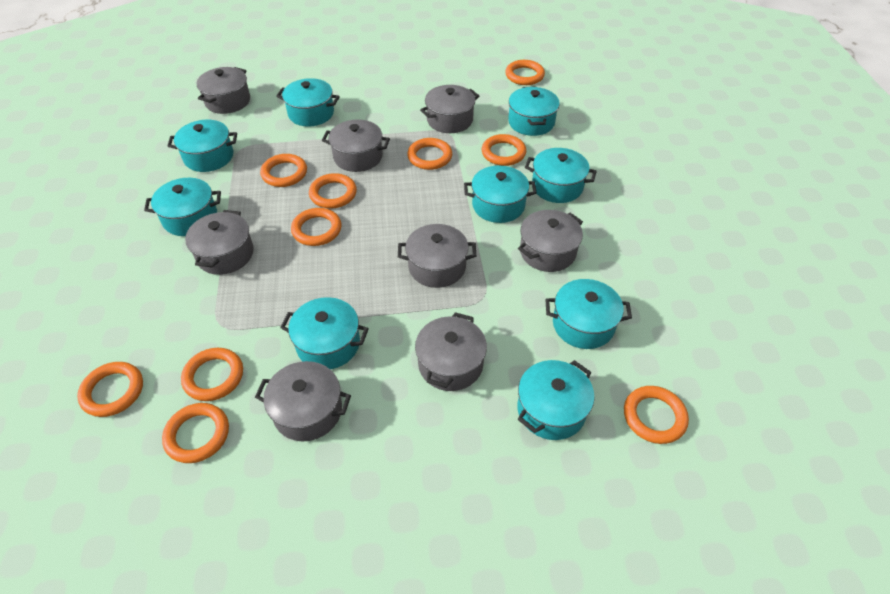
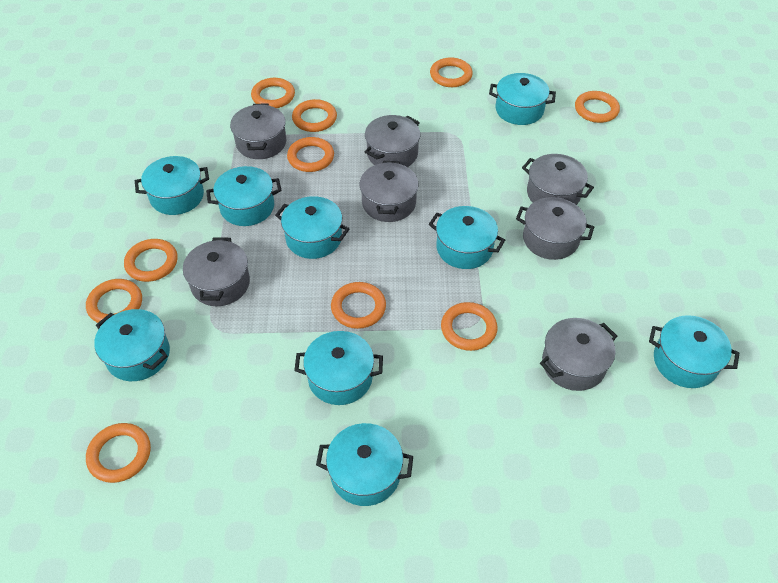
grey pot: [185,210,254,275] [197,67,250,114] [255,361,351,441] [322,119,390,172] [398,224,476,288] [415,312,487,391] [420,85,479,133] [518,210,583,272] = 8 -> [183,237,250,306] [230,103,286,159] [360,161,419,222] [365,115,420,167] [516,197,594,260] [522,154,594,205] [540,318,617,391] = 7

